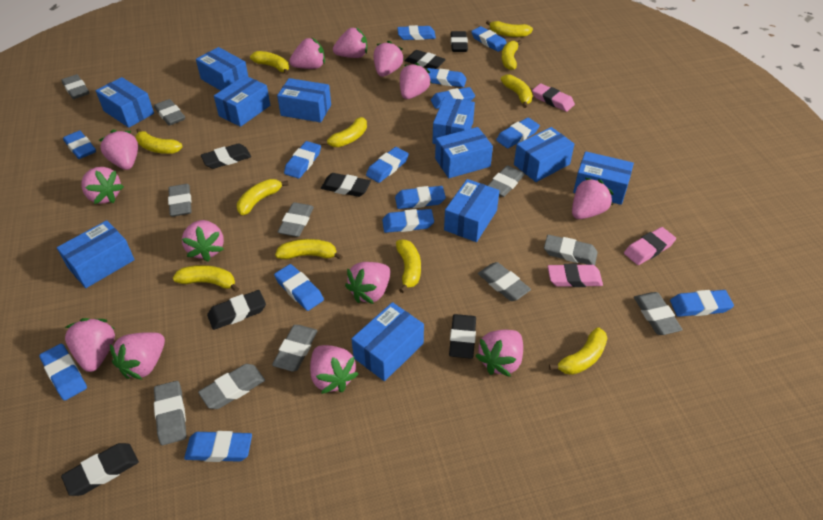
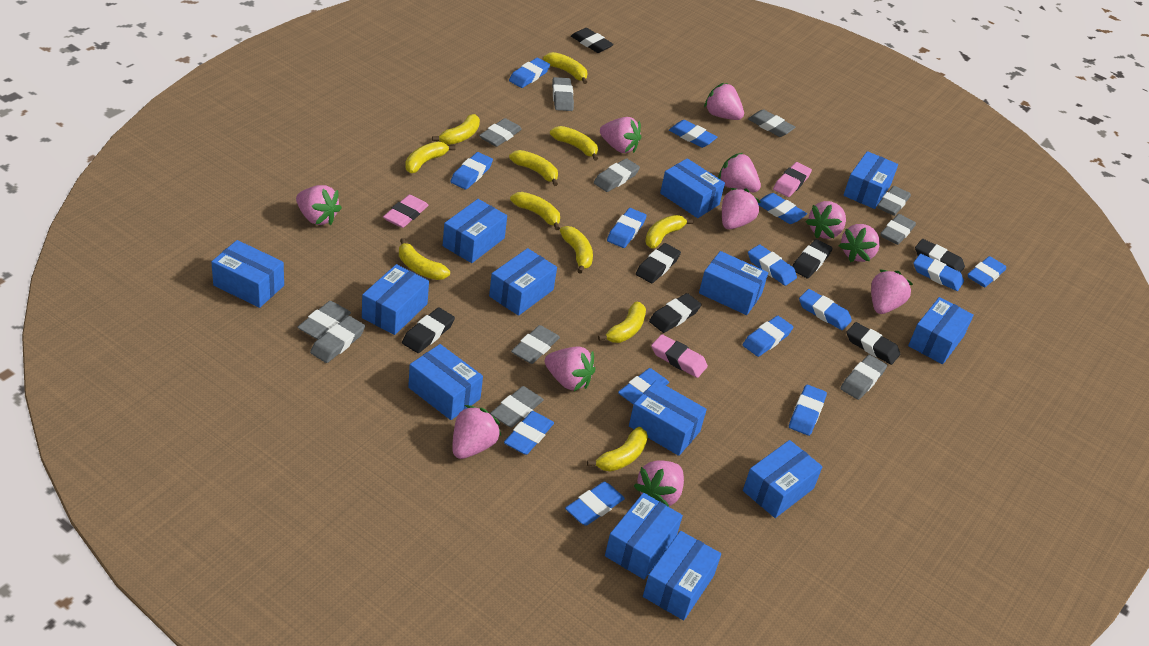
blue box: [57,220,135,288] [96,77,154,128] [196,47,248,91] [214,75,270,127] [277,78,331,123] [351,302,424,381] [432,97,475,144] [435,127,493,178] [444,179,500,242] [514,127,574,182] [573,151,634,205] = 11 -> [211,240,284,308] [362,264,429,335] [408,344,483,420] [443,199,507,263] [489,248,557,316] [605,493,683,579] [629,380,707,456] [643,531,721,620] [660,158,725,218] [699,251,768,315] [743,440,823,518] [843,151,898,209] [908,297,974,364] = 13
pink strawberry: [64,318,115,372] [81,167,124,204] [99,130,138,170] [110,332,165,380] [182,220,224,262] [289,38,325,69] [310,345,358,394] [333,27,367,58] [345,262,390,304] [374,40,404,77] [400,63,431,99] [475,330,523,377] [572,178,613,219] = 13 -> [296,185,342,225] [452,405,501,459] [545,346,596,391] [600,117,642,153] [634,460,684,507] [704,83,744,120] [718,153,761,192] [722,188,761,229] [806,201,846,239] [839,224,880,262] [871,269,913,314] = 11

